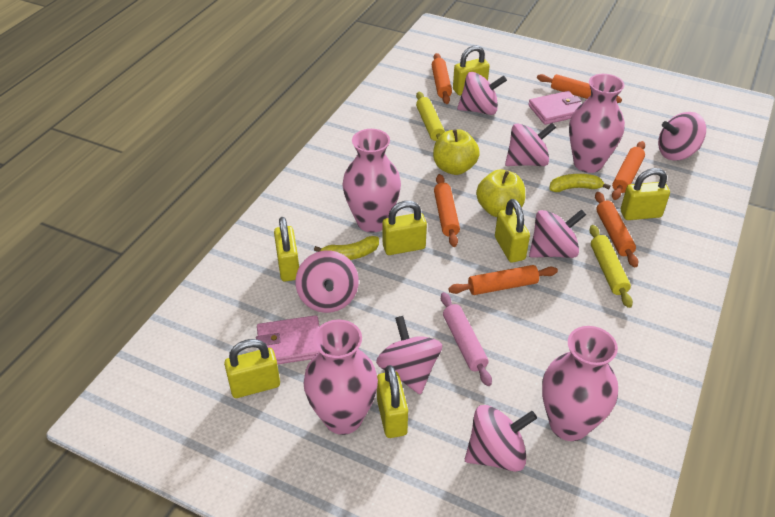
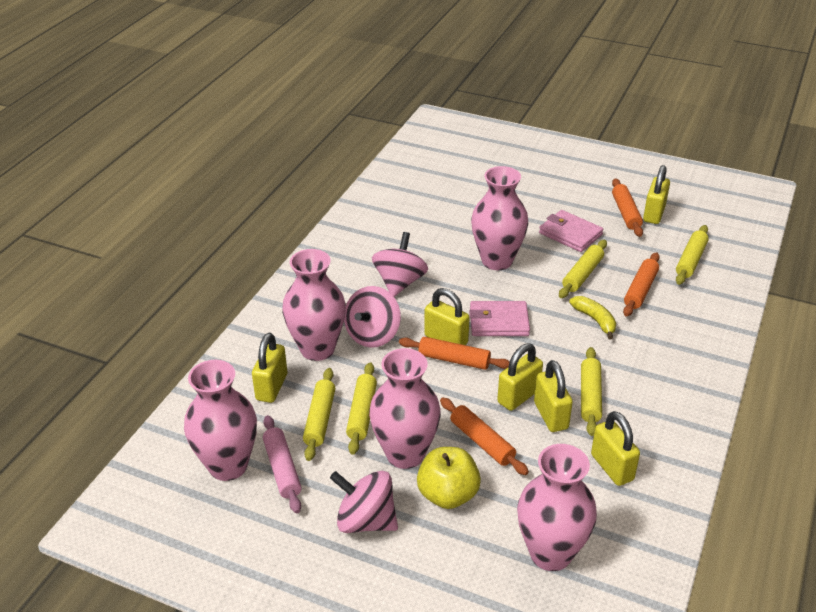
orange rolling pin: [432,53,452,104] [434,174,460,247] [448,265,558,295] [537,74,622,103] [595,192,638,267] [612,141,645,200] = 6 -> [399,337,510,370] [440,397,529,475] [612,178,643,237] [623,252,660,317] = 4
pink spinning top: [296,250,359,313] [376,316,442,395] [457,72,507,115] [465,405,537,472] [505,123,556,166] [529,209,586,258] [658,112,706,161] = 7 -> [330,471,398,533] [344,286,401,348] [372,232,428,297] = 3
pink vase: [304,319,378,435] [342,129,401,233] [542,326,618,441] [569,74,625,173] = 4 -> [184,360,257,481] [282,249,346,361] [369,348,441,469] [471,166,528,270] [517,444,597,571] = 5
yellow apple: [433,129,480,175] [476,170,525,217] = 2 -> [417,447,481,509] = 1
yellow banana: [314,236,379,260] [550,174,611,192] = 2 -> [569,296,616,340] = 1
yellow padlock: [224,339,280,398] [274,217,299,281] [377,365,408,438] [383,201,427,255] [453,45,489,95] [495,199,530,263] [621,168,670,220] = 7 -> [252,333,287,403] [424,288,470,345] [497,343,543,411] [534,360,573,432] [591,411,640,486] [643,165,670,224] = 6
yellow rolling pin: [416,92,445,141] [589,225,633,308] = 2 -> [303,368,335,461] [346,362,377,455] [559,240,607,298] [581,347,602,436] [676,225,709,285] = 5

